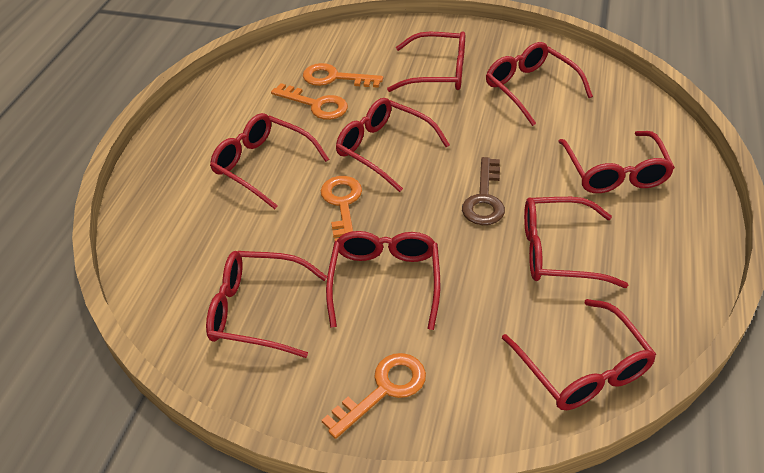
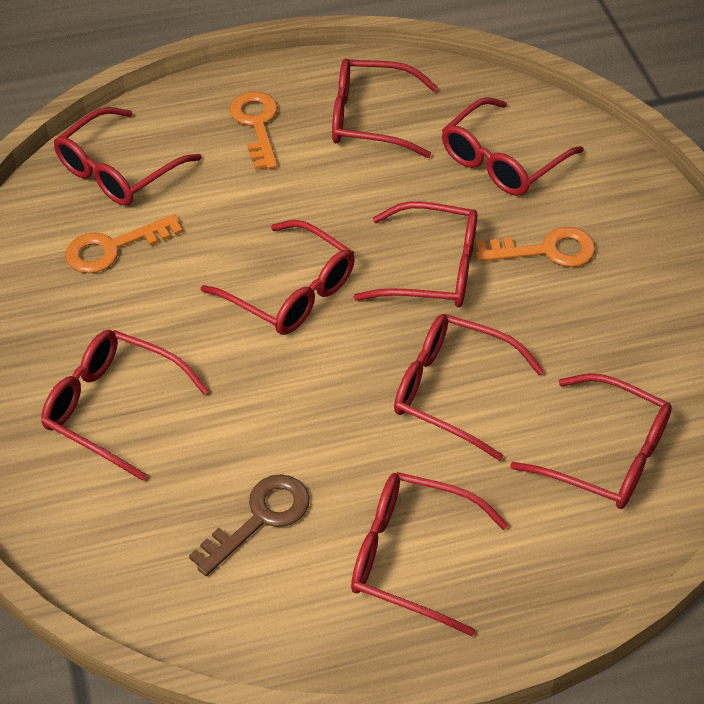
orange key: [271,83,348,120] [303,63,383,88] [321,176,362,241] [322,353,426,439] = 4 -> [65,214,183,273] [230,91,278,170] [476,227,595,267] = 3

